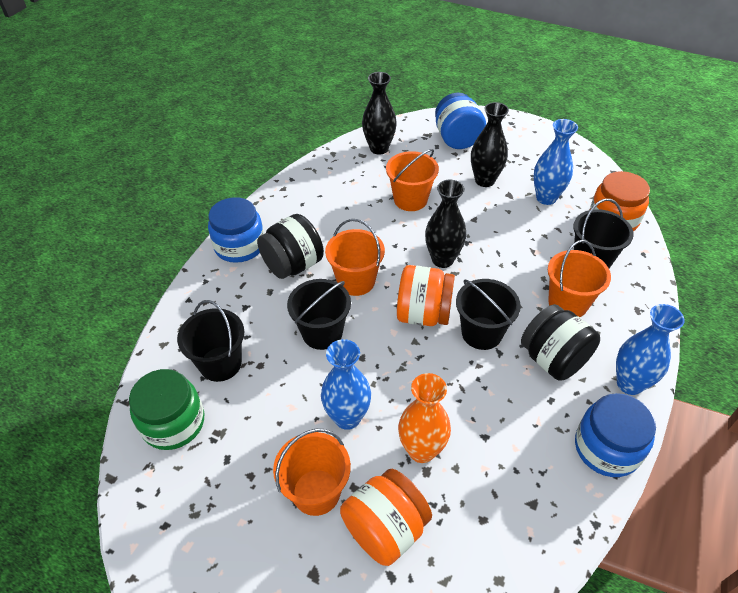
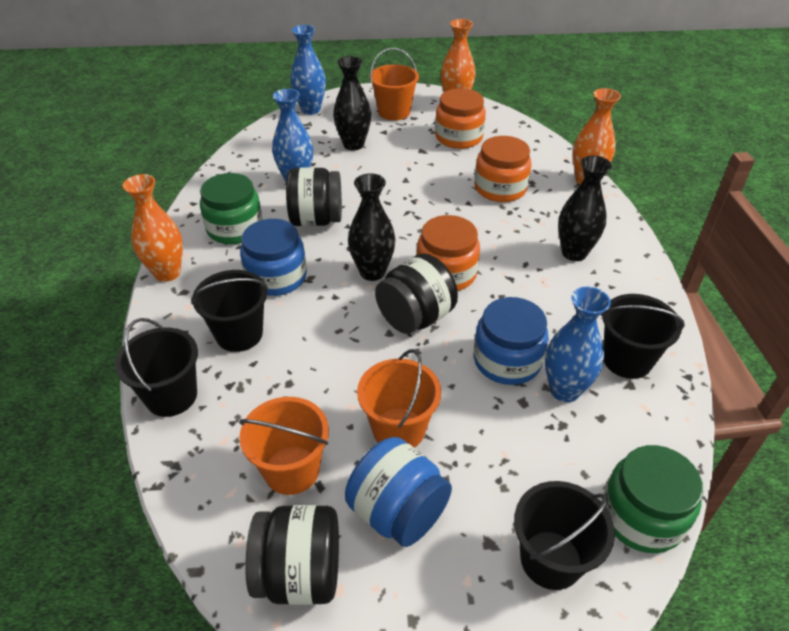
black jar: [257,214,324,279] [521,304,600,381] = 2 -> [245,505,339,605] [286,167,342,226] [375,253,458,334] = 3
green jar: [129,369,204,450] = 1 -> [200,173,263,244] [602,445,703,553] = 2
orange bucket: [273,429,351,516] [325,219,385,296] [386,149,439,211] [548,240,611,317] = 4 -> [239,397,329,495] [357,349,441,448] [369,48,419,120] = 3
orange vase: [398,373,451,463] = 1 -> [122,174,183,282] [441,19,476,92] [573,88,621,184] = 3

